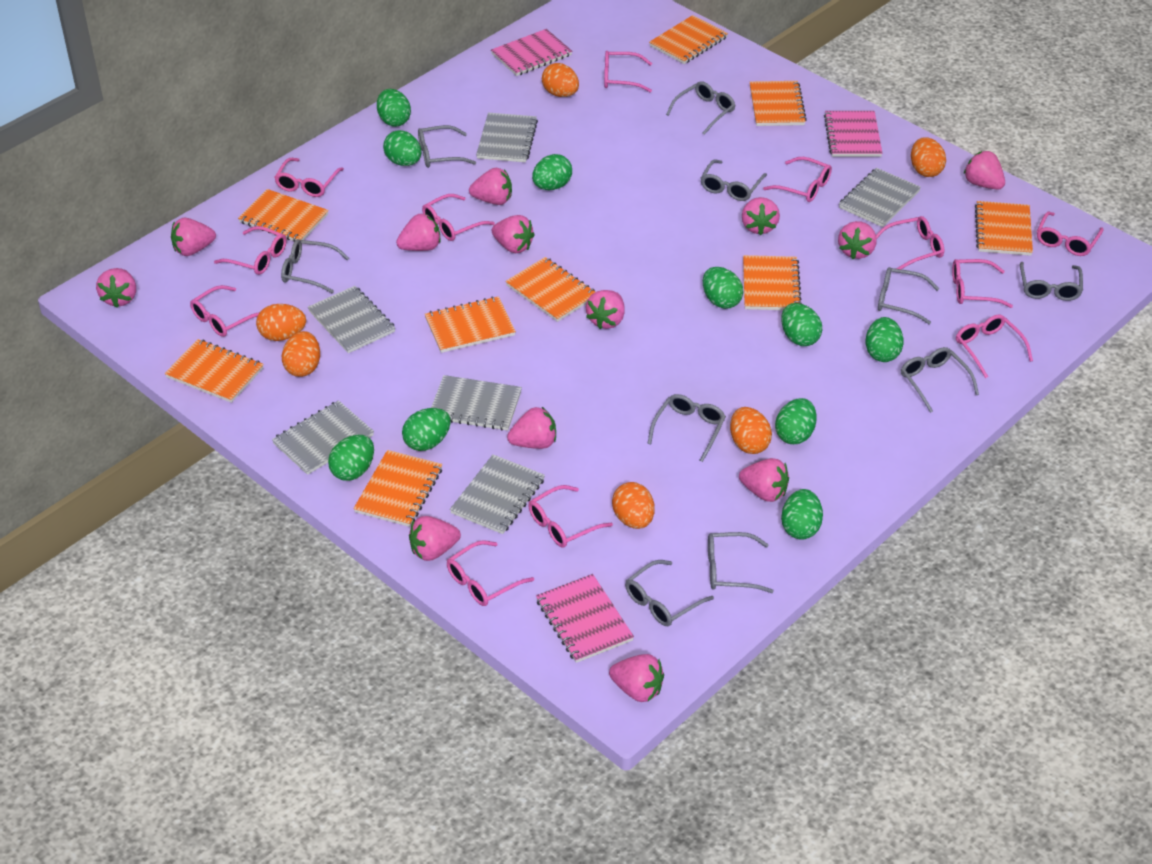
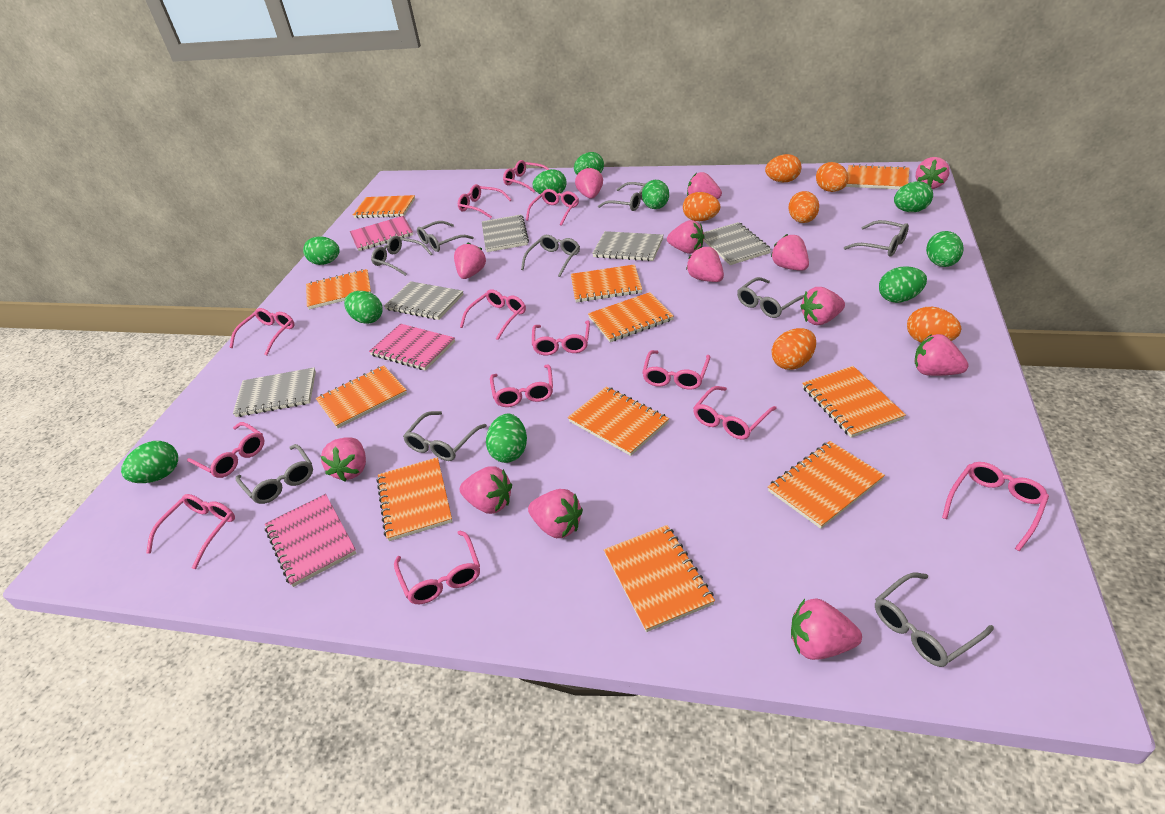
grey glasses: [281,239,349,293] [418,125,476,168] [625,560,714,626] [647,394,726,462] [666,81,735,135] [701,159,767,201] [708,532,774,593] [878,267,939,324] [901,347,979,413] [1020,262,1083,301] = 10 -> [235,444,313,504] [371,236,432,276] [403,411,487,461] [417,221,474,252] [521,235,580,277] [598,182,647,211] [737,277,804,318] [844,220,909,257] [875,573,994,667] = 9
grey notebook: [272,400,374,475] [308,286,395,353] [431,375,522,431] [450,455,545,534] [476,113,538,162] [839,168,921,227] = 6 -> [233,367,316,417] [384,281,464,320] [482,215,529,252] [592,231,664,261] [704,222,771,265] = 5
orange notebook: [165,339,264,403] [238,189,329,242] [353,450,442,527] [425,296,516,353] [505,257,595,322] [649,15,728,64] [743,255,802,310] [750,81,807,126] [975,201,1033,256] = 9 -> [306,269,371,309] [316,365,407,428] [353,195,415,218] [377,457,452,541] [568,387,669,456] [571,264,642,302] [588,292,674,342] [604,525,715,632] [768,441,885,529] [802,366,906,438] [845,164,909,189] = 11
pink glasses: [190,285,260,337] [214,226,287,275] [274,158,344,197] [422,194,495,241] [447,540,534,606] [528,485,613,548] [604,51,652,93] [763,157,832,202] [876,216,944,269] [952,259,1013,308] [956,315,1033,378] [1037,212,1104,256] = 12 -> [146,494,235,569] [187,422,264,478] [230,308,294,355] [394,531,480,604] [458,184,512,218] [460,289,526,340] [490,364,553,407] [503,160,550,192] [526,189,579,226] [532,321,590,355] [642,350,710,390] [693,386,777,440] [942,462,1049,551] = 13

